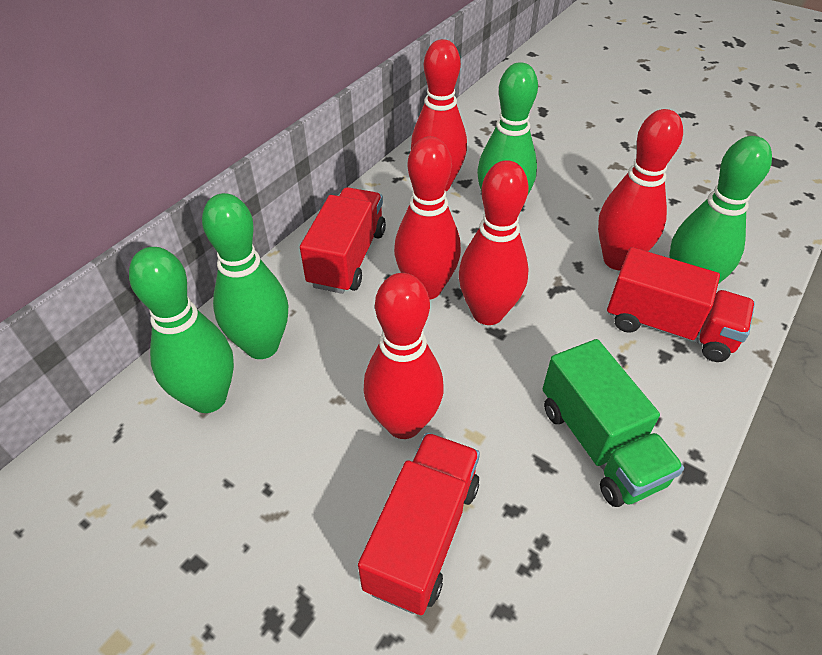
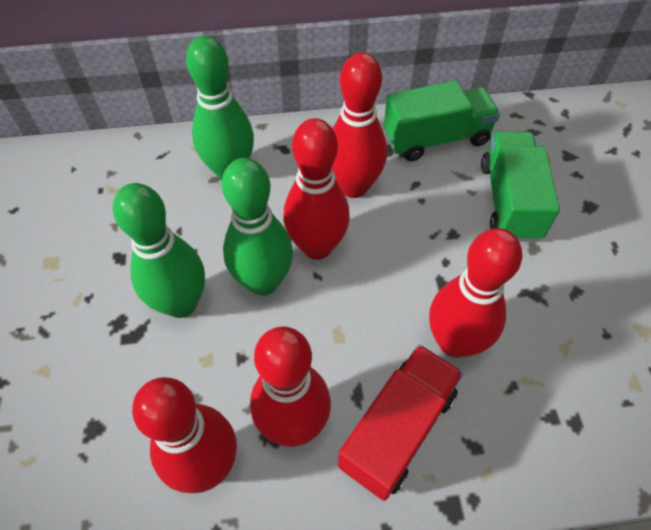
green bowling pin: [129,247,234,413] [202,193,288,359] [477,62,538,196] [669,136,772,284] = 4 -> [113,183,205,318] [186,36,254,180] [222,158,293,296] = 3
green truck: [543,339,684,507] = 1 -> [384,80,500,161] [481,131,560,242] = 2
red truck: [300,187,386,294] [358,433,480,615] [607,247,755,362] = 3 -> [338,345,463,501] = 1

